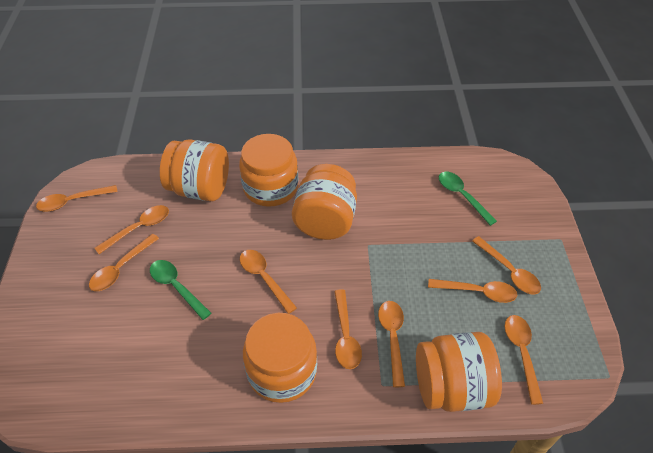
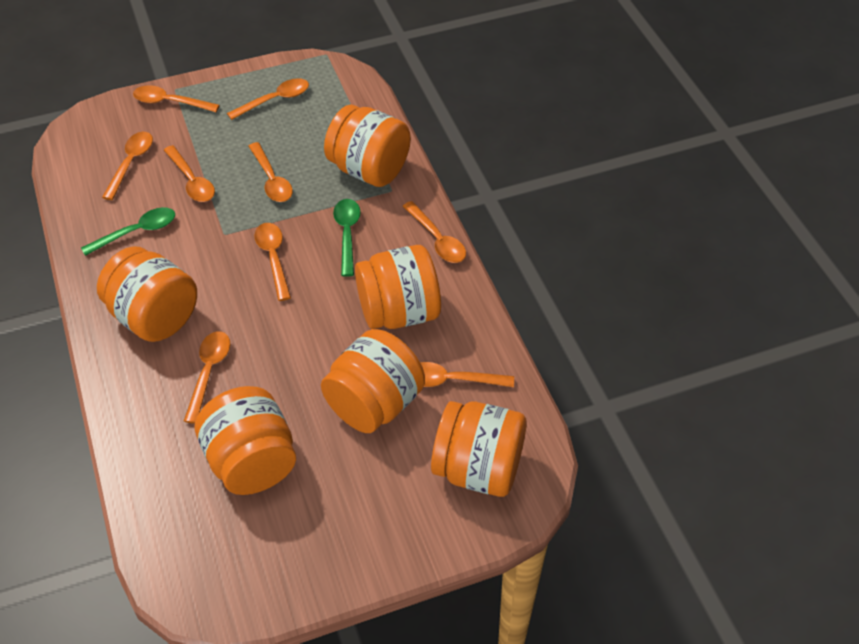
orange jar: [160,139,229,202] [239,134,298,207] [243,313,317,403] [292,164,357,240] [416,332,502,412] = 5 -> [97,246,197,342] [194,386,296,495] [321,329,425,433] [324,105,411,187] [355,245,441,329] [431,401,527,497] = 6

